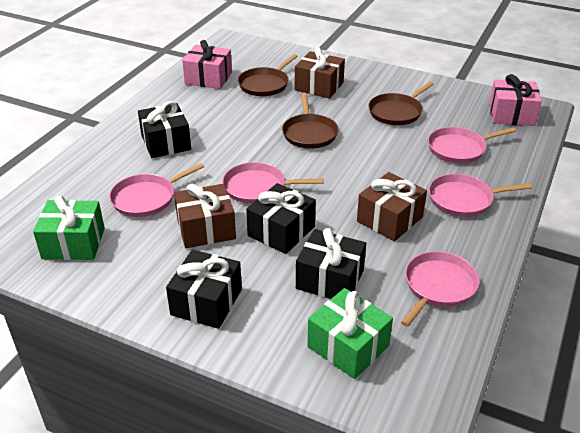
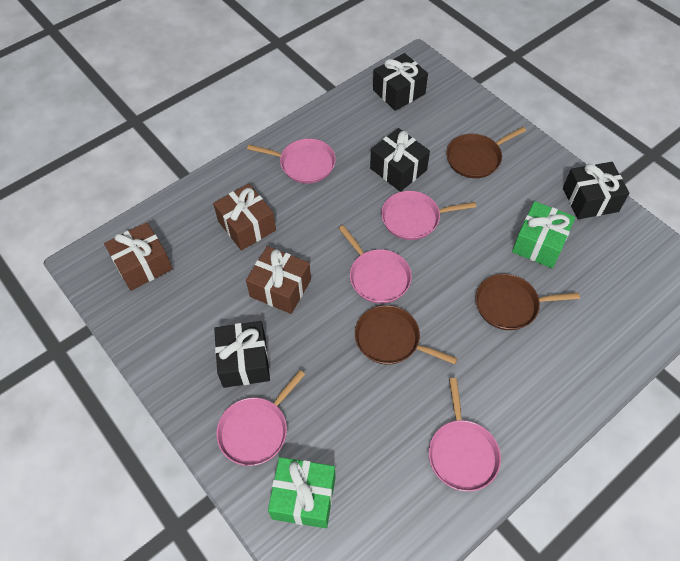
pink gift: [182,40,232,89] [489,74,542,126] = 2 -> none = 0

